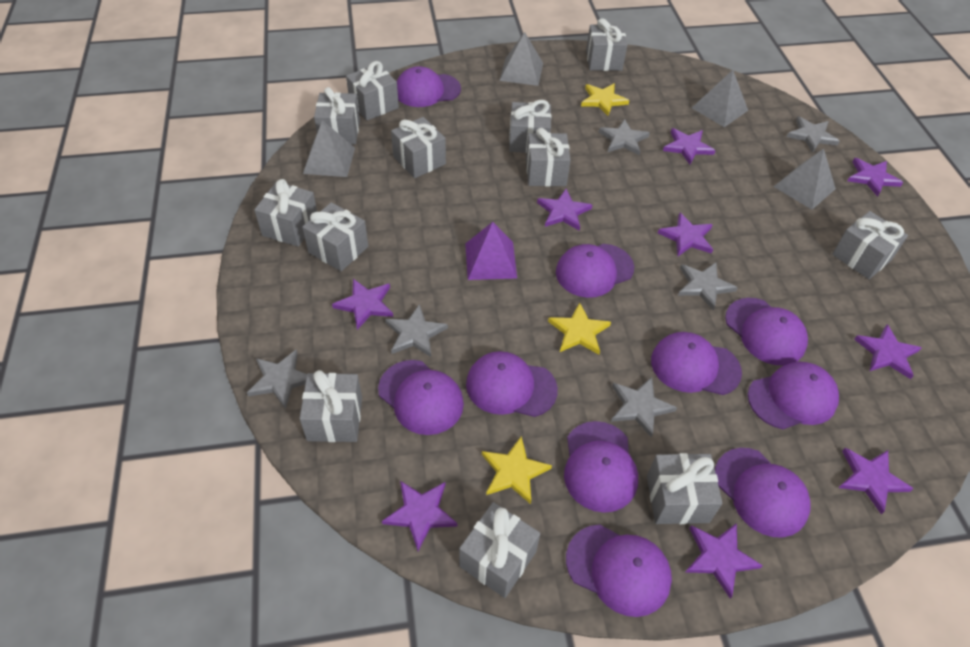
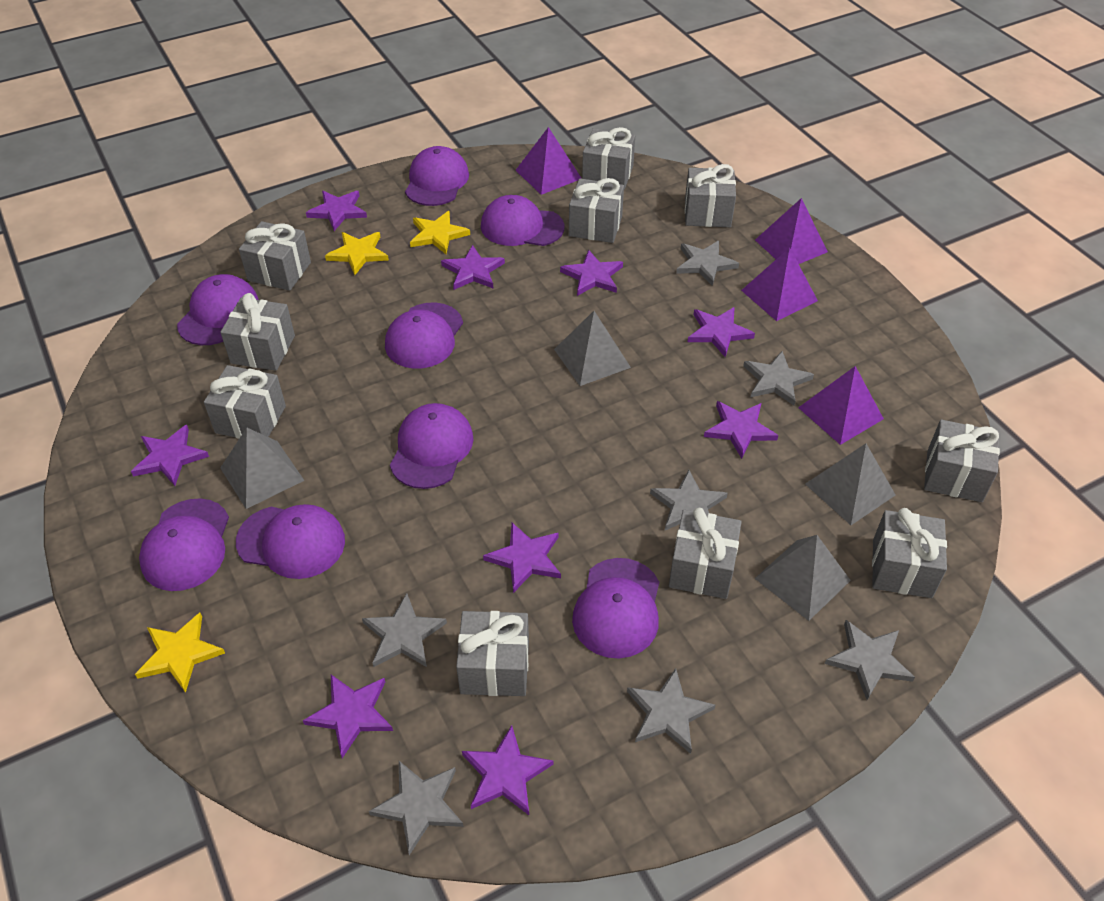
grey gift: [254,179,317,247] [299,370,362,442] [302,202,368,271] [314,87,360,145] [346,61,399,121] [391,117,446,178] [459,502,540,598] [509,100,551,153] [526,128,571,186] [586,18,627,71] [647,453,722,524] [832,211,908,279] = 12 -> [204,365,286,439] [220,293,295,371] [239,221,311,291] [456,611,529,696] [569,178,624,243] [582,127,635,190] [669,508,741,599] [685,164,736,227] [872,508,947,598] [924,420,1000,502] = 10
grey star: [247,350,307,409] [385,304,448,357] [599,119,650,155] [611,377,677,438] [678,262,738,310] [787,116,840,153] = 6 -> [362,593,447,667] [369,761,464,855] [627,668,716,754] [650,470,728,530] [676,241,739,286] [743,351,814,406] [825,620,915,700] = 7
purple cap: [378,360,464,435] [397,66,461,107] [466,351,558,417] [556,244,634,298] [564,421,638,513] [566,524,672,617] [651,332,742,395] [715,448,811,538] [725,298,808,366] [748,362,839,429] = 10 -> [139,498,229,591] [177,274,259,345] [236,504,345,579] [385,302,463,369] [390,403,473,489] [405,146,469,206] [481,195,565,246] [572,558,659,658] = 8
purple pyramid: [465,222,517,280] = 1 -> [516,127,582,195] [741,248,818,321] [755,198,828,264] [798,366,884,445] = 4

